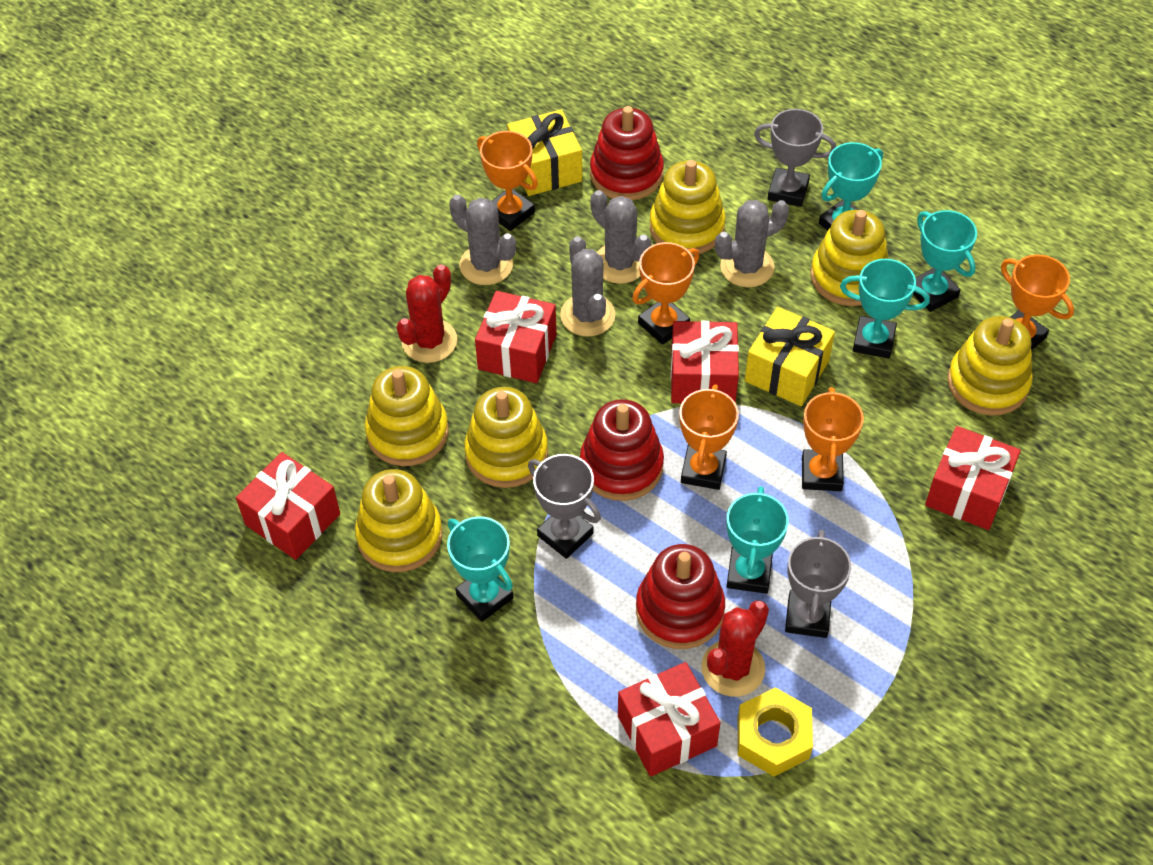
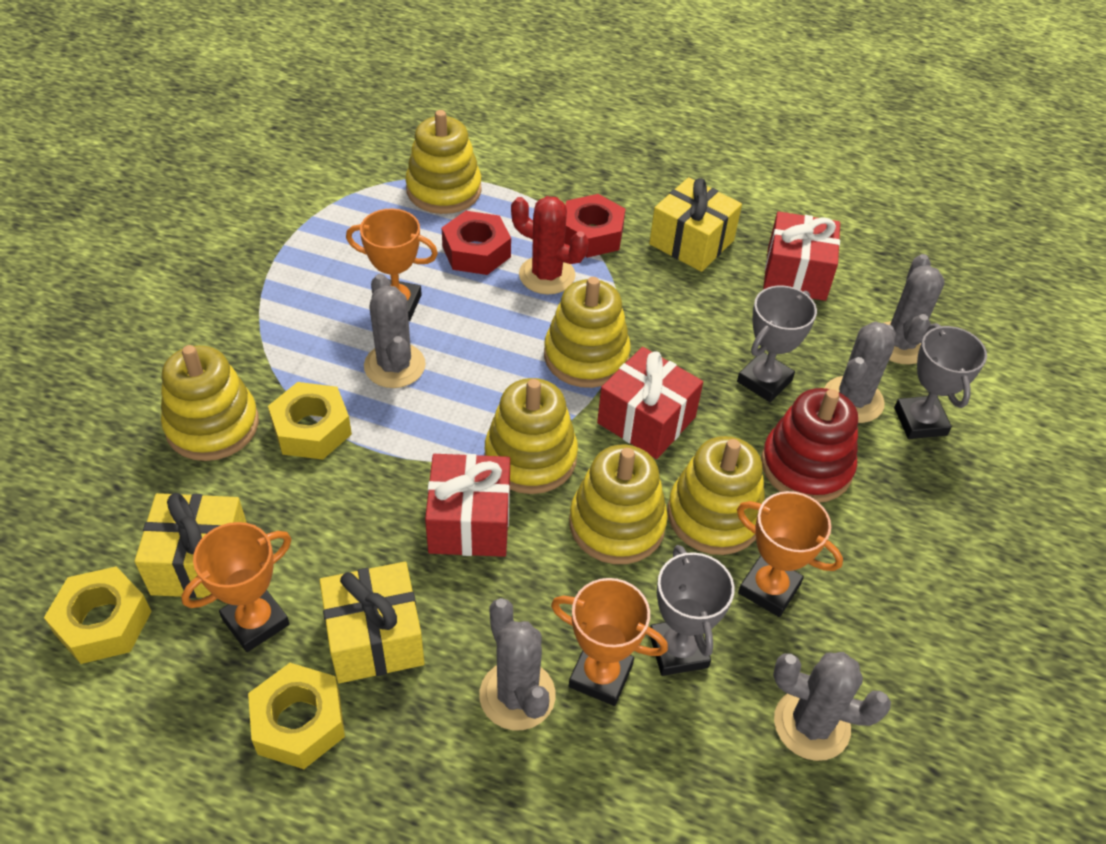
grey cactus: [449,194,516,285] [560,236,615,337] [590,190,652,284] [715,200,789,287] = 4 -> [364,274,426,388] [479,598,556,730] [773,652,891,761] [824,322,896,423] [884,254,945,365] = 5
orange trophy: [477,131,538,231] [632,242,700,345] [679,384,739,490] [802,387,864,491] [1001,255,1074,351] = 5 -> [181,522,291,652] [346,209,438,321] [551,578,668,706] [737,491,843,617] = 4
red cactus: [397,264,457,363] [701,601,769,697] = 2 -> [511,196,589,294] = 1
red gift: [236,452,340,560] [475,291,557,383] [618,662,720,777] [671,321,739,403] [925,426,1021,530] = 5 -> [425,454,510,557] [597,347,703,459] [763,211,840,301] = 3
red nut: none = 0 -> [442,211,511,275] [564,194,625,258] = 2
red stacking toy: [580,399,664,501] [590,106,664,200] [636,544,725,649] = 3 -> [761,388,858,503] = 1
turquoise trophy: [447,516,514,622] [727,486,789,594] [819,142,883,231] [840,259,930,359] [913,210,977,312] = 5 -> none = 0
yellow gift: [507,110,582,196] [745,307,835,406] = 2 -> [135,493,247,598] [320,562,425,683] [649,177,742,272] = 3
yellow nut: [738,687,813,776] = 1 -> [44,567,152,664] [248,663,345,769] [268,382,352,460] = 3

